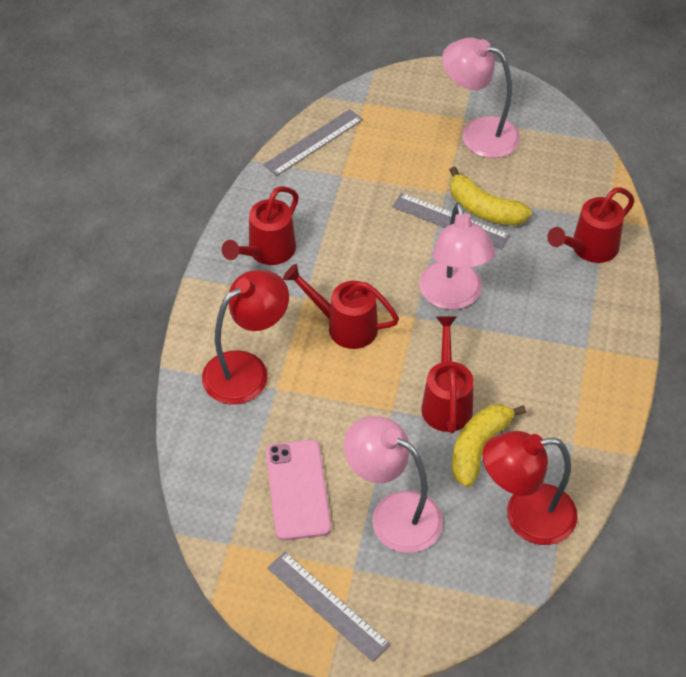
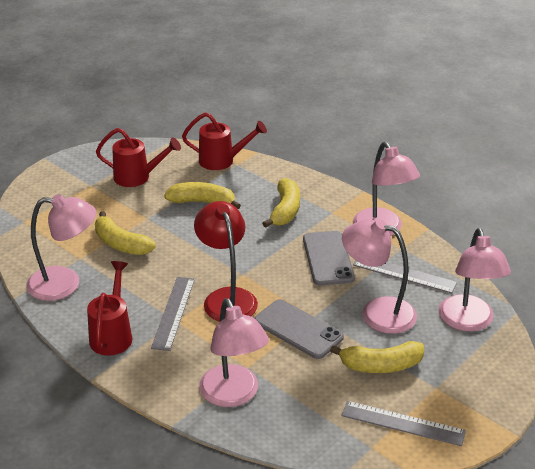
grey phone: none = 0 -> [254,299,344,359] [303,231,355,286] = 2
pink lamp: [344,416,443,553] [419,202,495,310] [442,38,520,158] = 3 -> [26,194,96,301] [199,298,269,407] [342,219,417,334] [353,142,420,236] [439,228,511,331] = 5
pink phone: [266,440,331,541] = 1 -> none = 0
red lamp: [202,270,289,405] [483,431,578,545] = 2 -> [194,201,258,322] = 1
red watering can: [222,186,299,265] [283,264,399,349] [421,316,474,434] [547,187,635,263] = 4 -> [87,261,132,355] [96,128,181,187] [182,112,267,170] = 3
yellow banana: [450,167,532,226] [452,404,526,487] = 2 -> [95,211,156,255] [164,182,241,209] [262,178,300,228] [330,341,424,373] = 4

